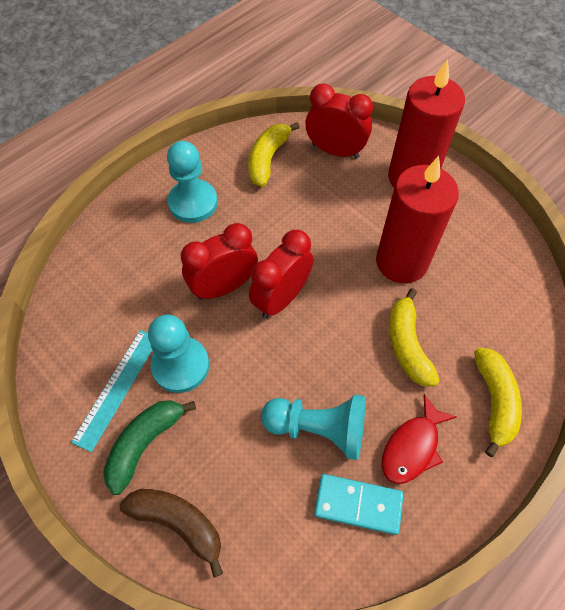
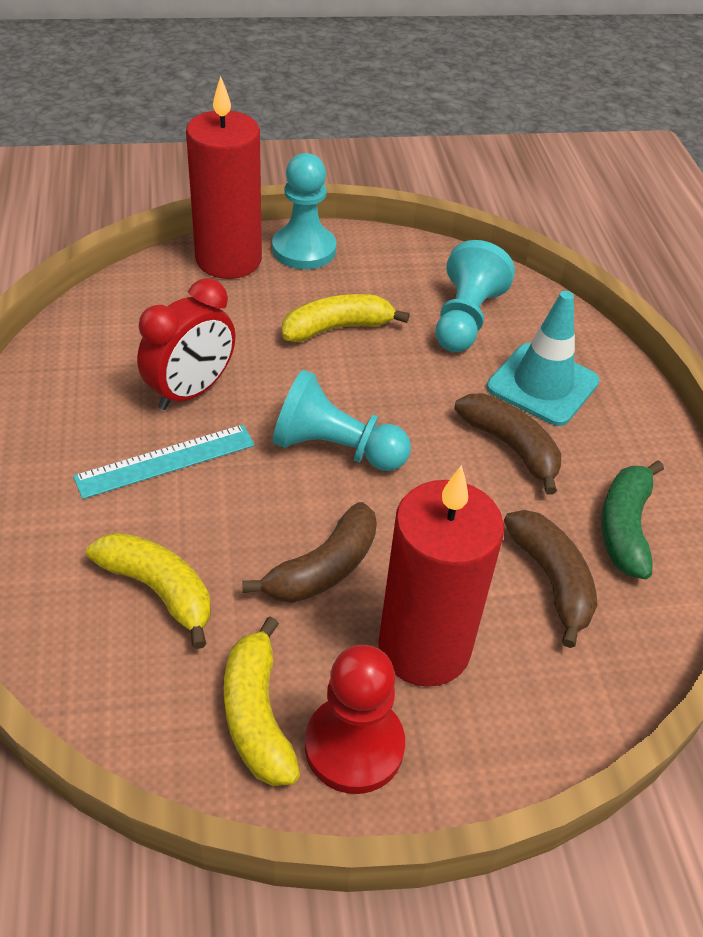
brown banana: [120,489,223,578] = 1 -> [242,502,377,603] [454,393,561,494] [504,510,597,648] = 3
red clock: [181,223,258,300] [249,230,313,318] [305,83,373,159] = 3 -> [137,278,235,410] = 1
red fish: [382,394,457,484] = 1 -> none = 0
red pawn: none = 0 -> [305,645,405,794] = 1
turquoise domino: [314,474,404,535] = 1 -> none = 0
turquoise traffic cone: none = 0 -> [487,291,600,426] = 1

